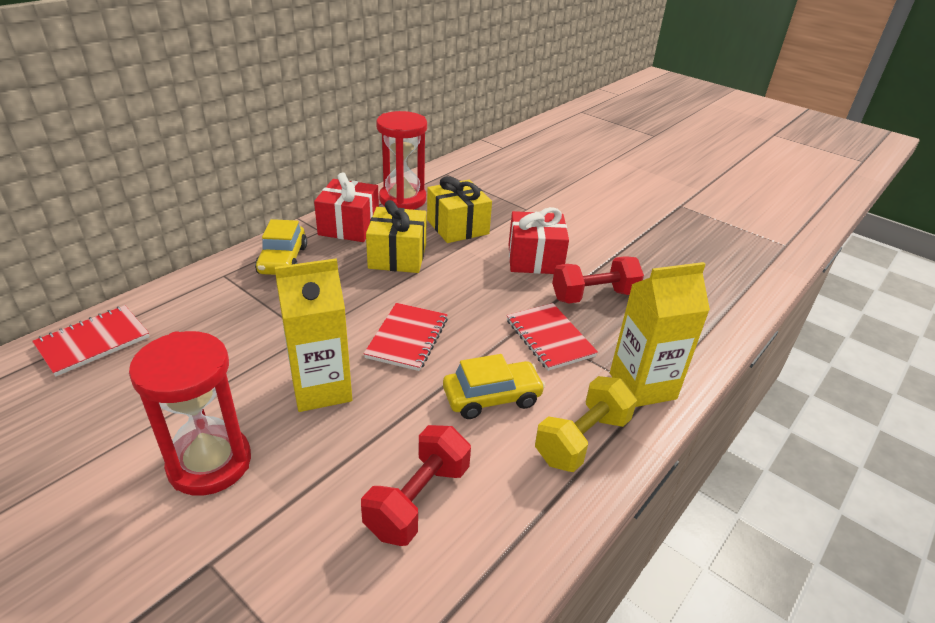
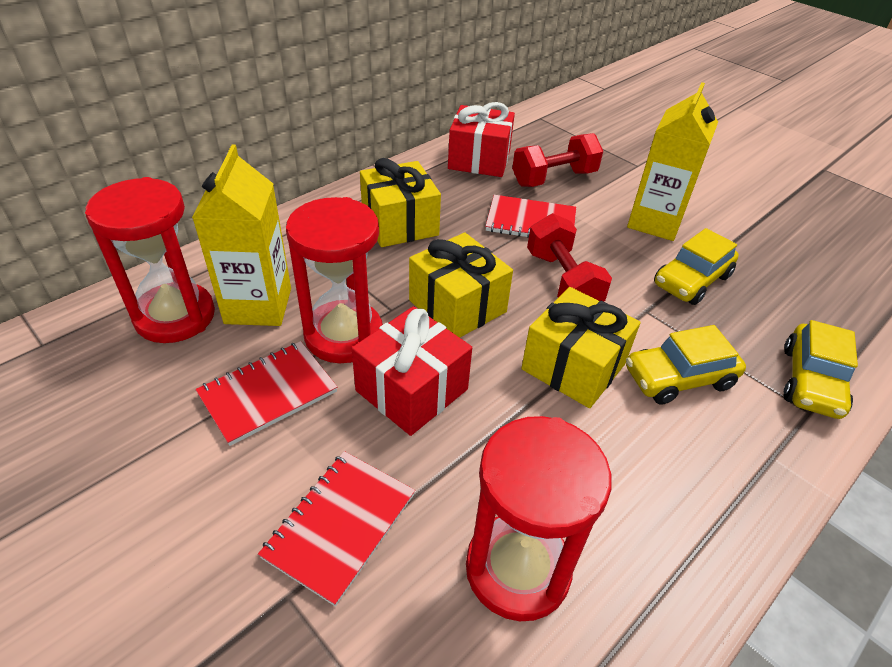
red hourglass: [129,331,251,496] [376,111,427,210] = 2 -> [85,177,215,343] [286,197,383,363] [466,416,612,621] = 3
yellow car: [255,219,307,275] [443,354,545,419] = 2 -> [626,325,746,405] [654,228,739,305] [784,320,858,419] = 3
yellow dumbbell: [535,376,637,472] = 1 -> none = 0
yellow gift: [366,200,427,273] [427,176,492,243] = 2 -> [360,158,441,247] [409,233,513,338] [521,287,641,408] = 3

